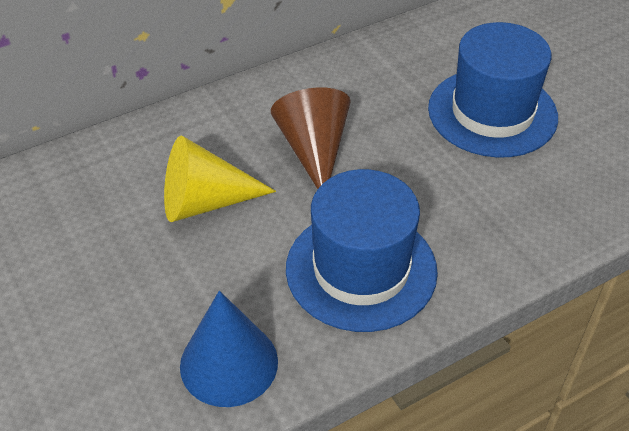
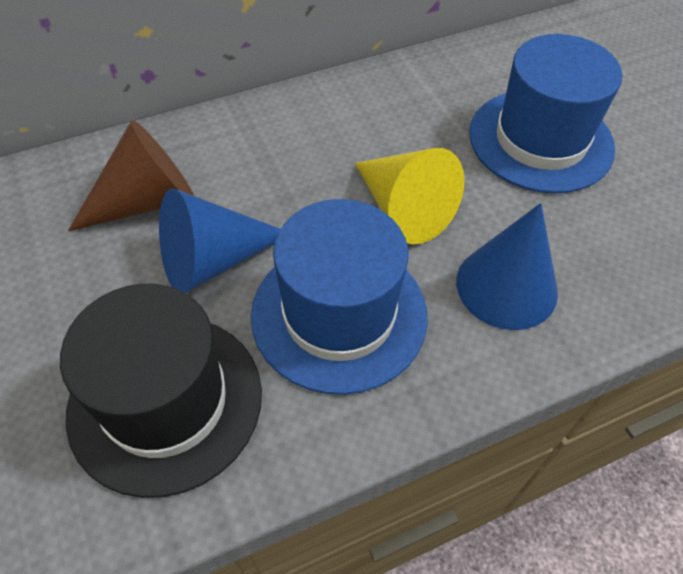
black hat: none = 0 -> [60,284,262,498] = 1
blue cone: [180,291,278,407] = 1 -> [159,188,280,293] [456,203,558,330] = 2

